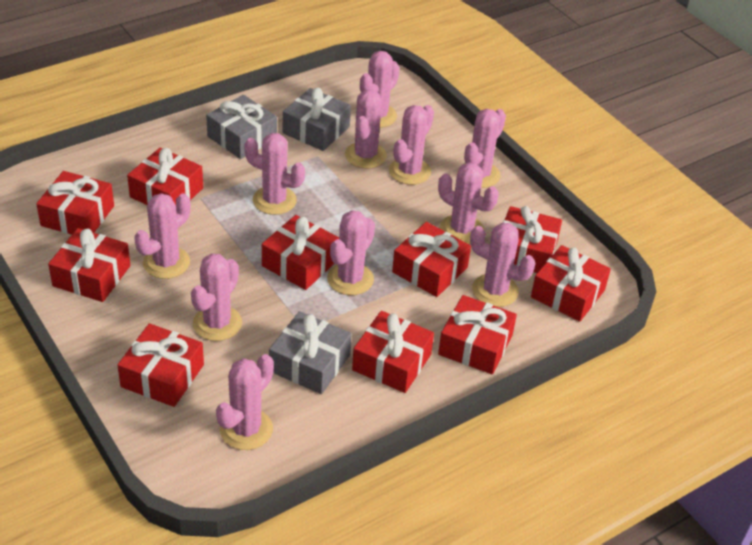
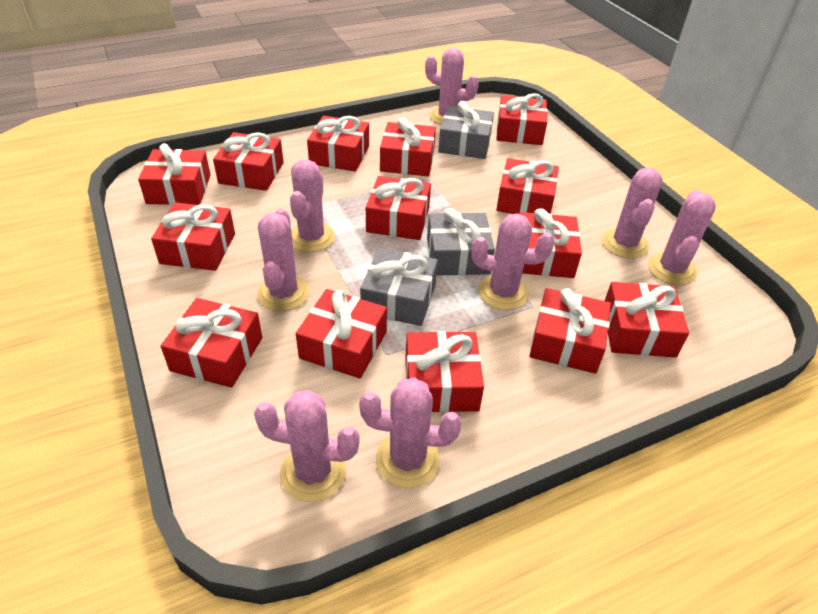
pink cactus: [134,193,191,279] [191,253,242,341] [216,354,274,450] [244,133,305,215] [327,210,375,295] [345,90,387,169] [360,51,400,128] [389,105,434,185] [438,162,499,244] [462,109,506,188] [470,222,535,307] = 11 -> [254,390,360,502] [257,209,310,311] [290,159,335,252] [359,377,461,488] [425,48,479,125] [472,213,554,310] [602,168,663,259] [648,190,716,285] = 8
red gift: [36,171,114,235] [48,228,131,302] [117,323,204,407] [127,148,203,205] [262,215,339,290] [352,311,434,393] [392,222,471,297] [438,295,517,374] [503,206,562,273] [531,245,611,322] = 10 -> [138,143,211,205] [151,202,235,271] [161,298,262,388] [213,132,284,191] [296,289,387,378] [307,116,369,172] [366,176,431,240] [380,117,436,176] [405,331,484,413] [496,93,548,145] [496,158,559,214] [519,208,582,278] [529,288,611,374] [605,282,689,358] = 14

